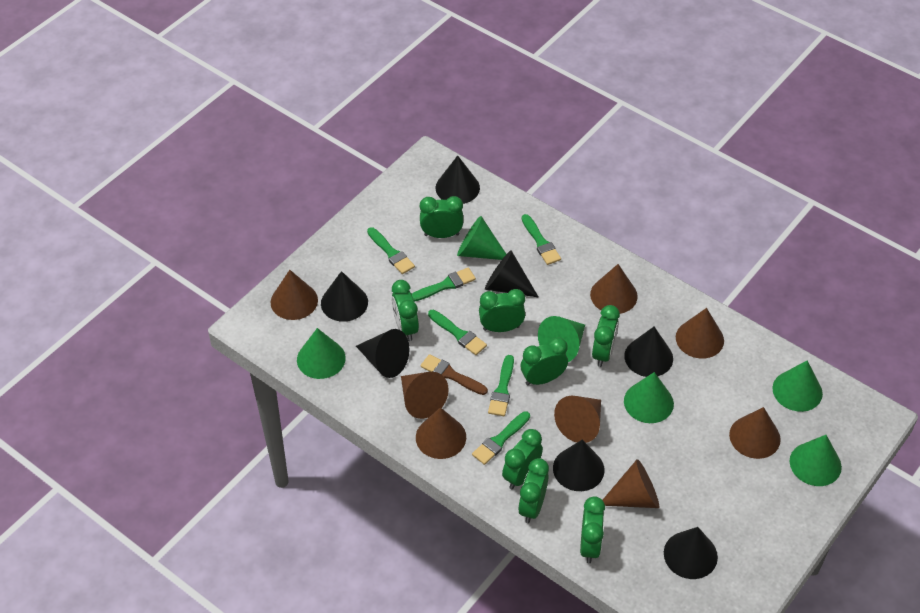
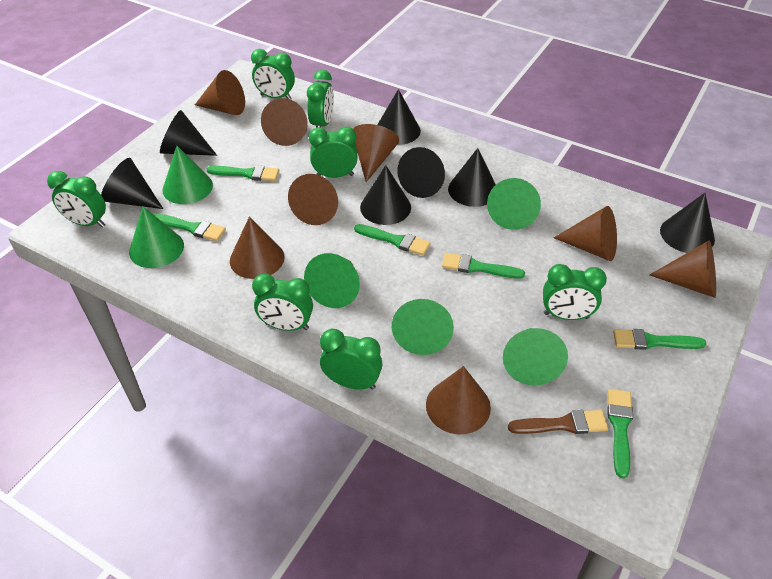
green clock: [392,280,419,341] [420,196,463,238] [479,289,525,332] [502,429,543,489] [518,458,549,523] [521,337,568,385] [580,496,605,563] [592,305,620,367] = 8 -> [47,171,106,227] [251,49,295,100] [252,273,313,331] [307,70,334,128] [309,127,357,178] [320,329,382,390] [543,264,607,320] = 7

